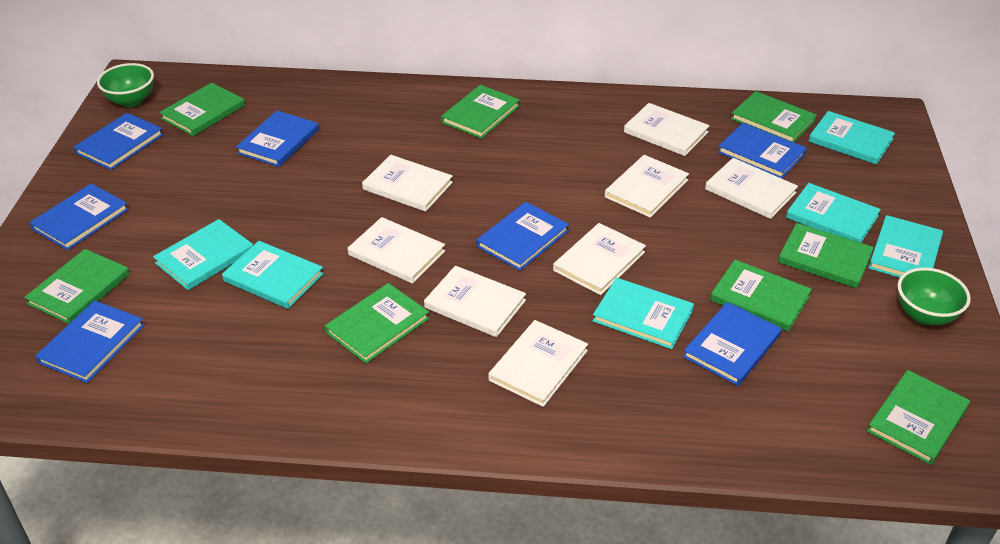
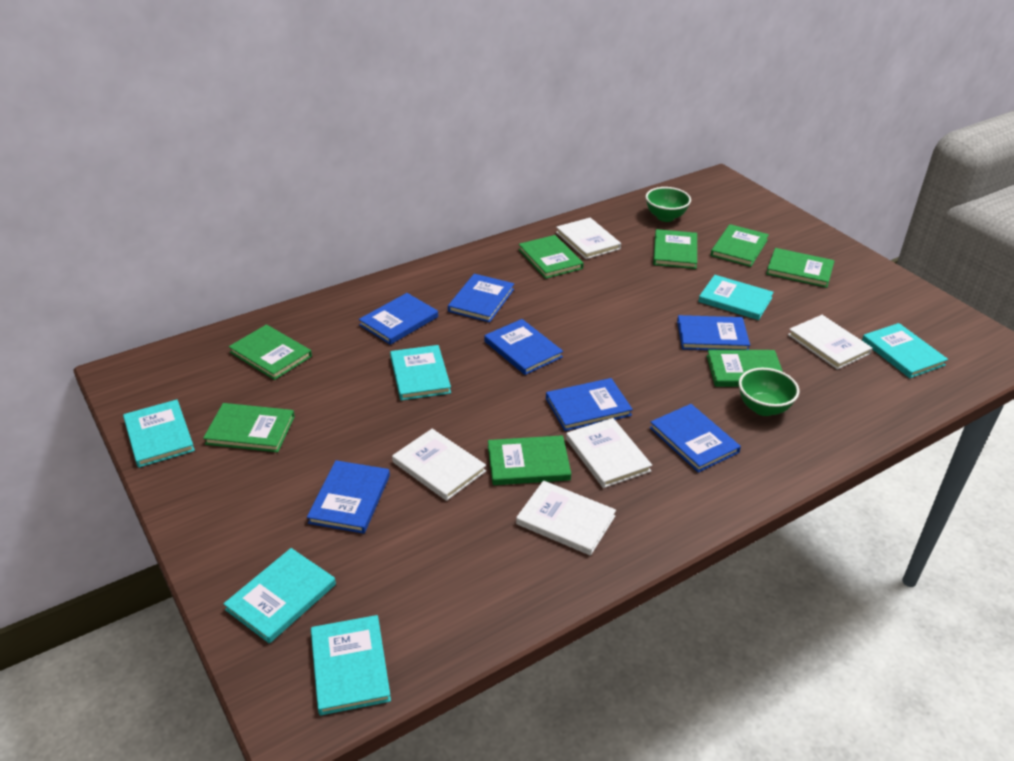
white book: [348,217,445,284] [362,155,453,212] [424,266,526,337] [488,320,588,407] [553,223,646,295] [605,155,689,218] [624,103,710,156] [705,158,798,219] = 8 -> [392,429,486,501] [516,481,616,556] [556,218,621,259] [566,418,652,488] [788,315,872,370] = 5

